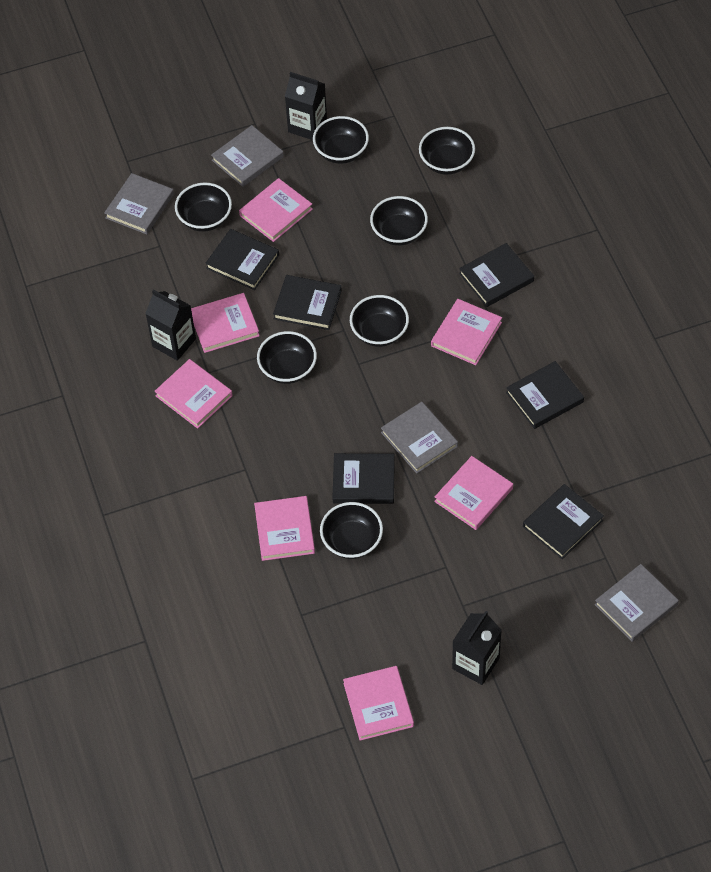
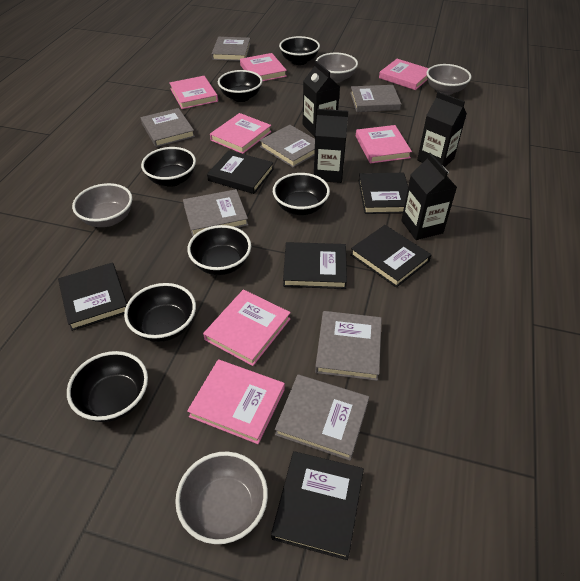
black carton: [145,289,196,361] [285,72,327,140] [452,611,502,685] = 3 -> [303,61,340,137] [314,109,348,183] [401,153,457,240] [417,92,467,167] = 4
grey book: [104,173,174,234] [211,125,284,187] [381,402,458,474] [595,564,679,642] = 4 -> [141,108,195,147] [183,189,248,237] [212,37,251,61] [260,125,315,168] [275,374,369,461] [315,311,382,381] [350,85,401,112] = 7
grey bowl: none = 0 -> [72,183,132,227] [175,452,268,544] [316,53,358,83] [427,64,471,95] = 4

